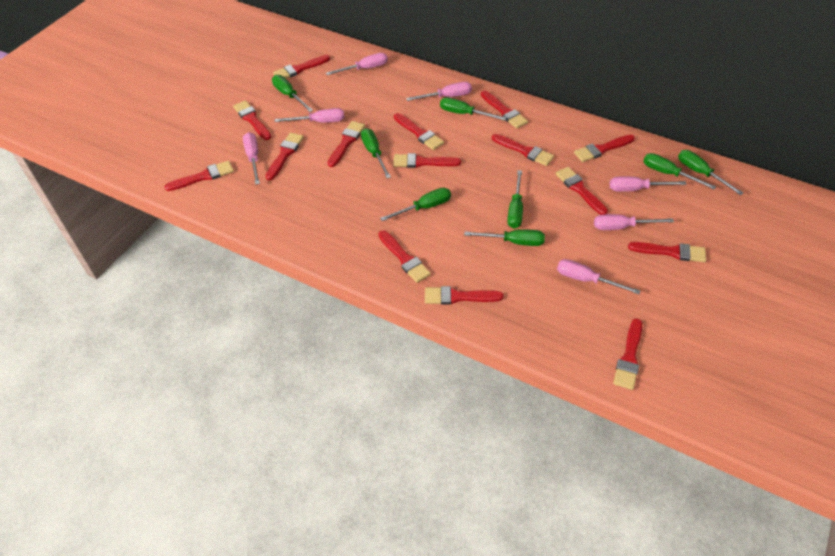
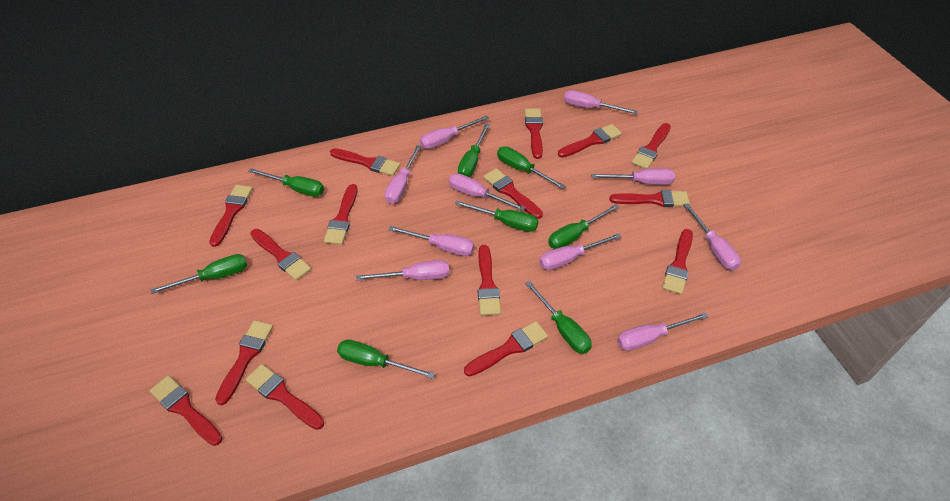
pink screwdriver: [243,132,260,185] [275,108,344,123] [326,53,388,75] [406,82,472,101] [557,259,641,294] [594,214,674,230] [610,176,687,192] = 7 -> [356,260,449,280] [385,145,421,204] [389,226,474,256] [420,115,489,149] [449,173,525,211] [539,233,621,270] [564,90,638,114] [591,168,675,185] [617,312,708,351] [684,203,741,270] = 10

